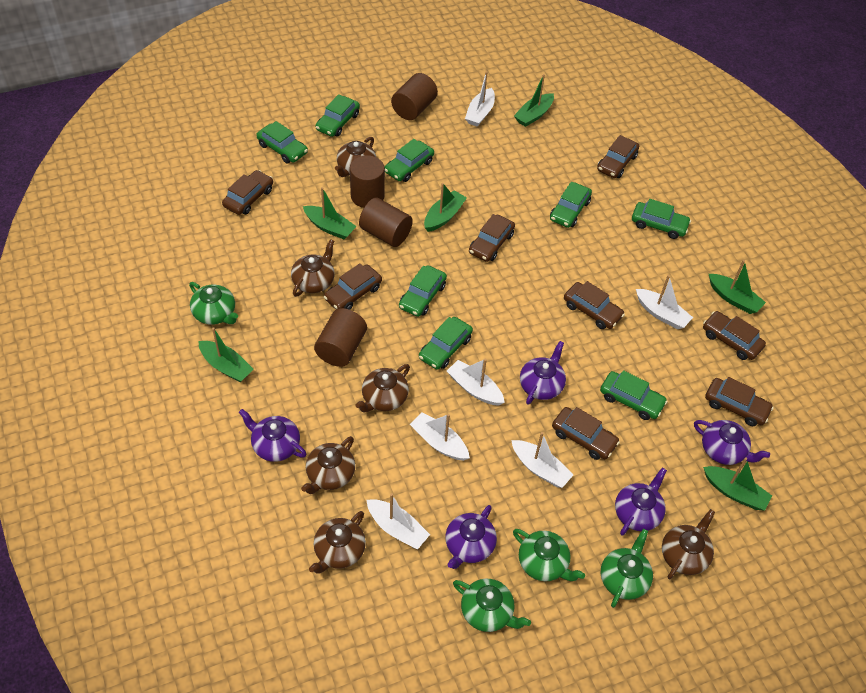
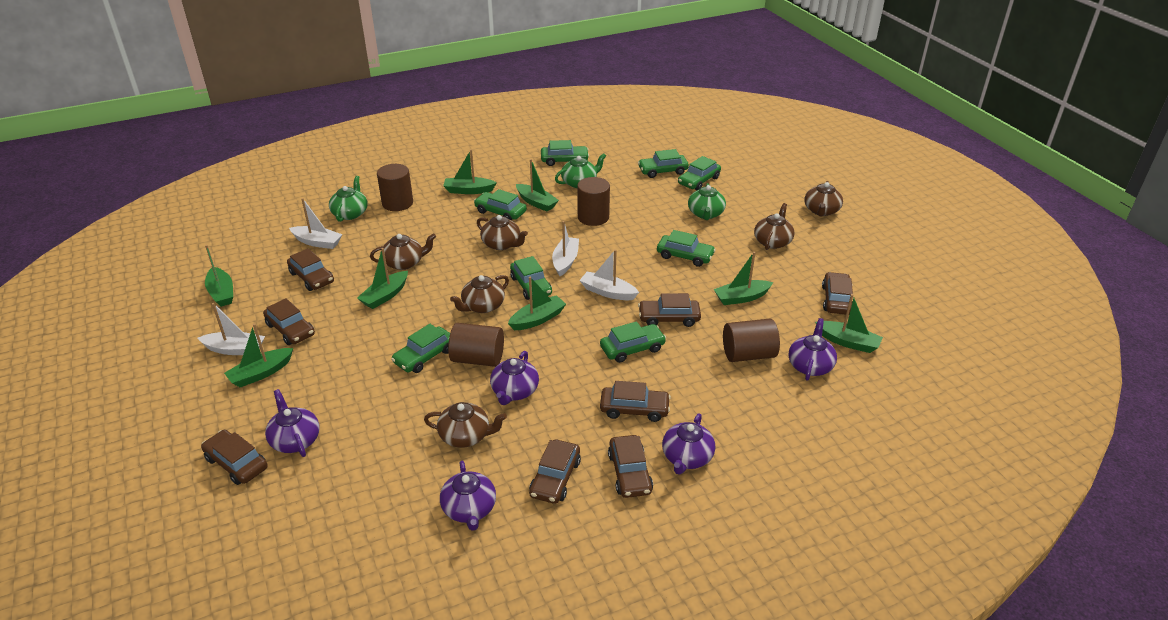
green boat: [198,327,254,382] [303,187,357,240] [424,183,467,232] [514,74,554,127] [703,458,772,510] [709,260,766,314] = 6 -> [205,245,233,307] [224,324,293,387] [357,248,408,309] [443,149,497,194] [508,276,566,330] [516,159,559,211] [714,252,773,305] [815,294,883,353] = 8
green teapot: [189,282,238,325] [453,579,531,632] [513,529,585,581] [601,529,653,608] = 4 -> [329,176,368,222] [555,153,606,188] [688,183,726,220] = 3
white boat: [367,493,430,550] [410,412,470,461] [447,359,505,406] [465,71,495,126] [511,432,574,488] [636,275,693,329] = 6 -> [198,303,265,355] [289,198,343,249] [552,221,579,276] [579,249,639,300] = 4

